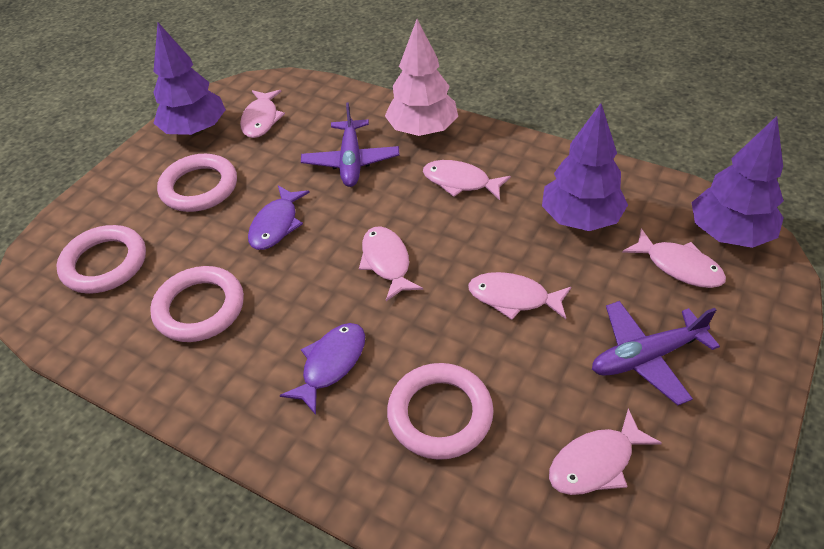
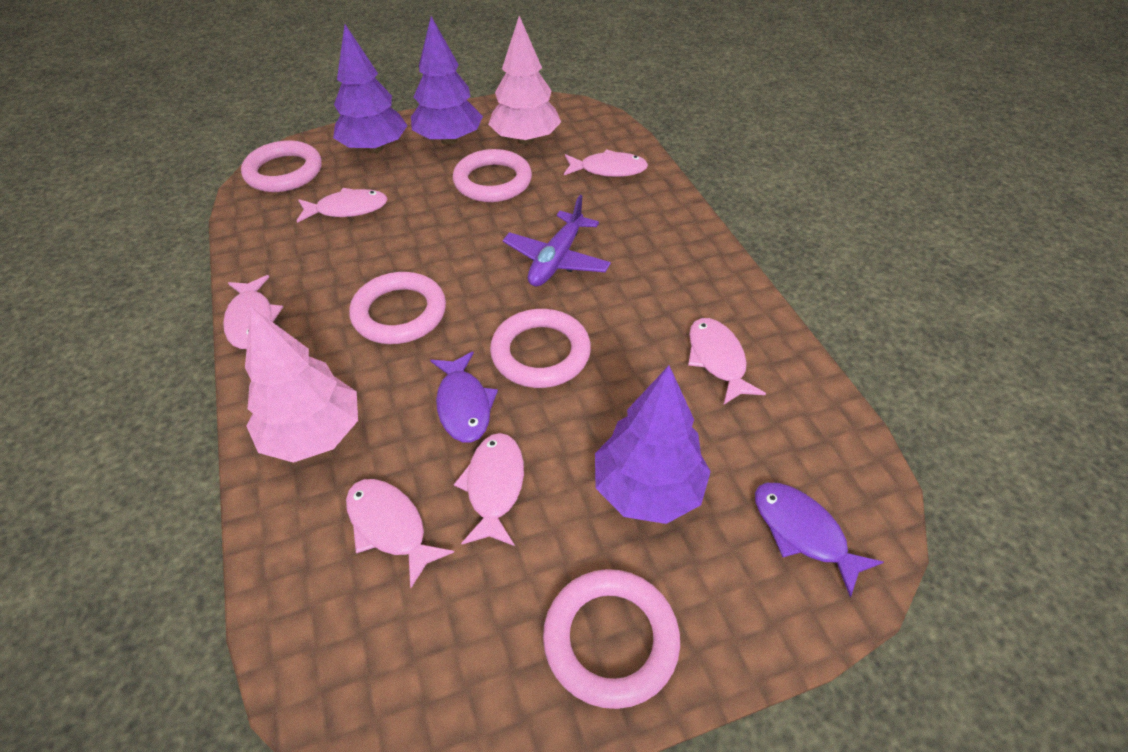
pink ring: [56,225,146,294] [150,266,244,342] [157,154,237,212] [387,363,494,460] = 4 -> [241,140,322,192] [349,272,446,344] [453,149,532,202] [490,309,591,388] [543,569,680,709] = 5
pink tree: [385,19,458,136] = 1 -> [245,307,358,463] [488,16,561,145] = 2
purple plane: [301,102,399,187] [592,301,720,405] = 2 -> [503,195,611,287] = 1

